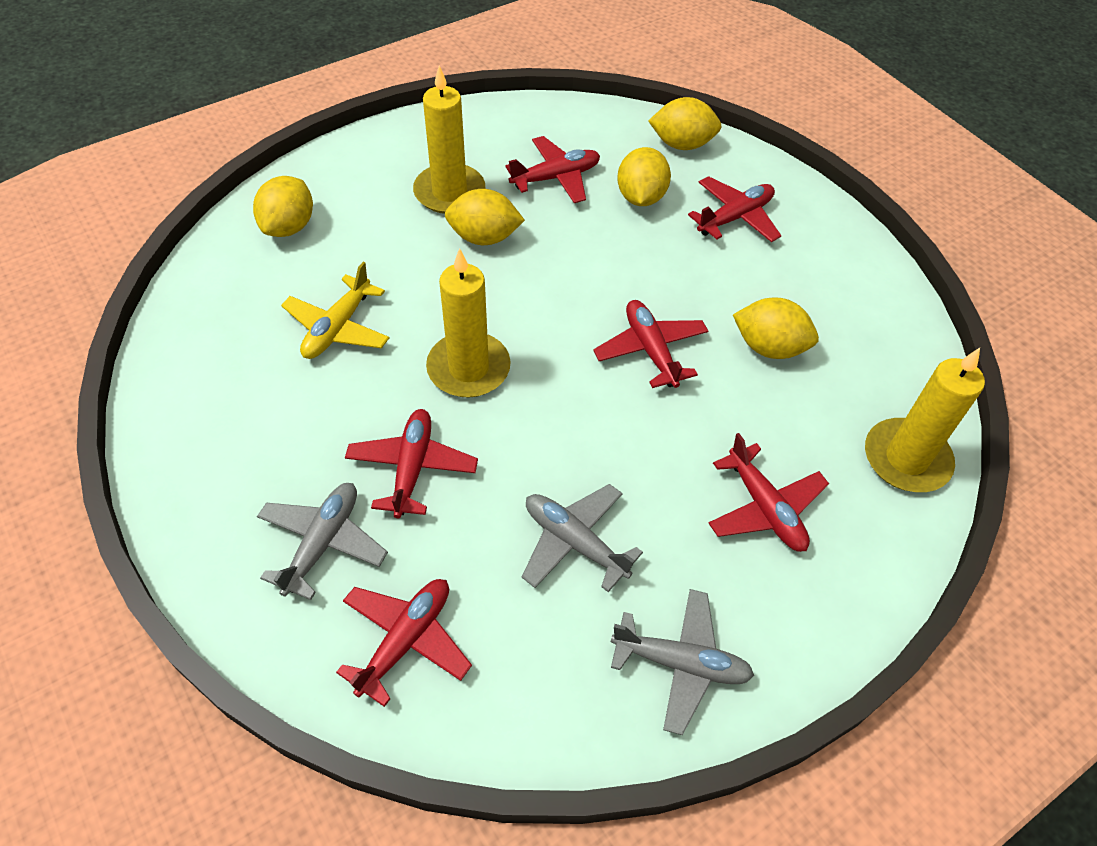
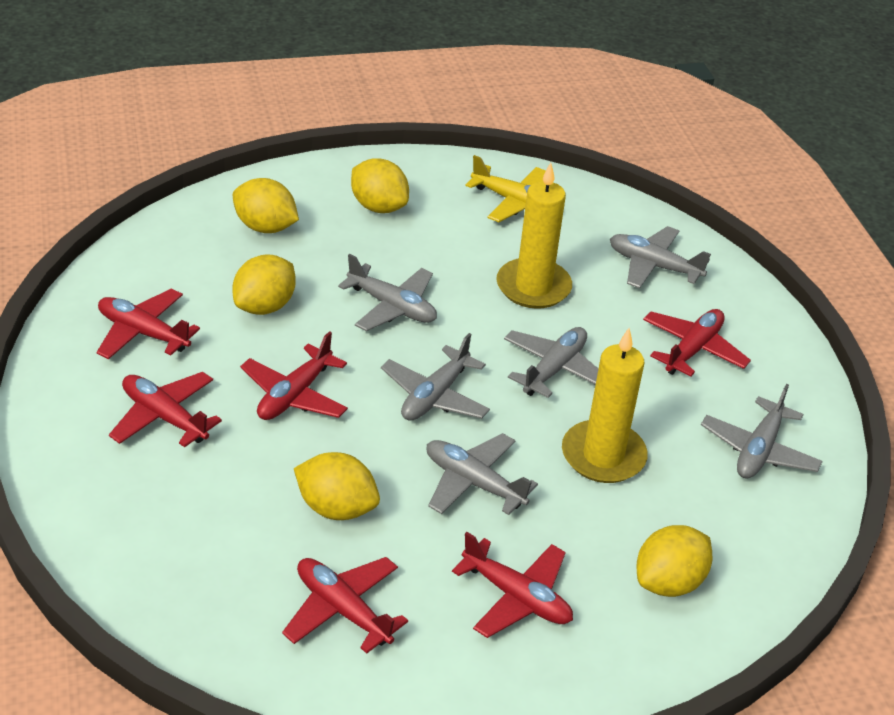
grey plane: [257,483,388,600] [522,484,643,592] [611,589,754,735] = 3 -> [338,254,437,331] [381,333,490,421] [427,433,538,515] [504,327,598,398] [610,226,711,289] [701,384,823,478] = 6
yellow candle: [413,65,485,214] [426,248,511,398] [865,348,985,492] = 3 -> [496,163,572,309] [562,328,648,483] = 2

